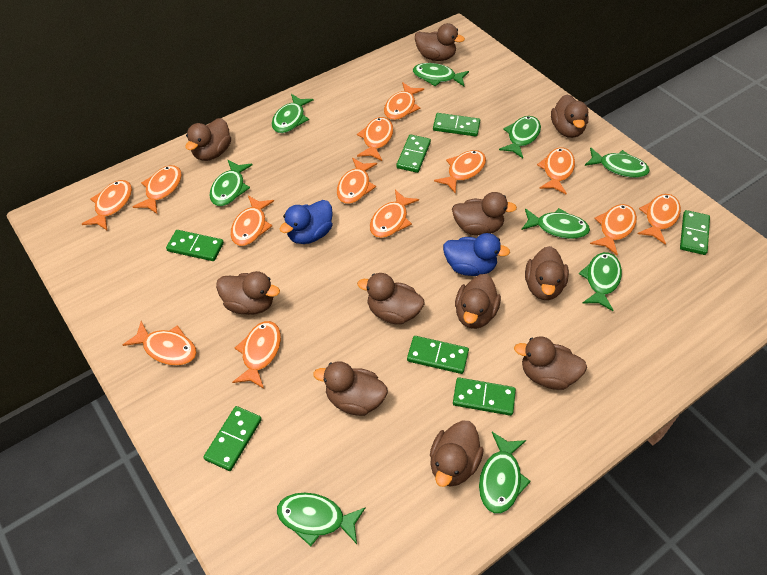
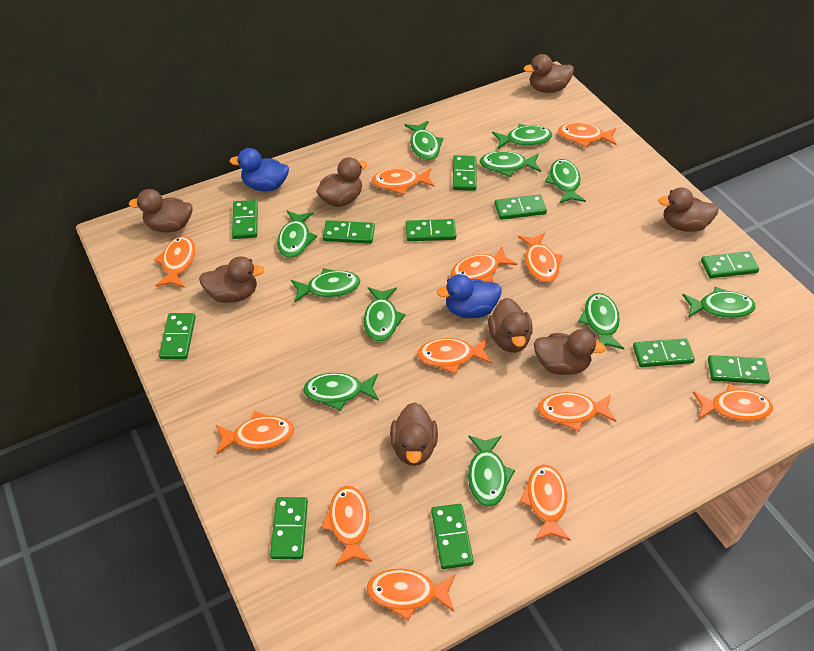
brown duck: [185,118,231,161] [216,271,280,315] [313,361,388,416] [357,273,424,324] [415,23,465,61] [430,421,484,487] [452,192,517,235] [455,274,501,329] [514,336,587,390] [525,246,569,300] [551,94,588,138] = 11 -> [129,189,193,233] [199,256,264,303] [316,157,367,207] [390,402,438,466] [488,298,533,353] [524,54,574,93] [534,329,606,375] [658,187,719,232] = 8
green domino: [166,230,224,261] [203,406,262,471] [396,134,431,173] [407,336,469,374] [433,113,480,137] [453,377,516,416] [680,210,710,255] = 7 -> [159,313,196,359] [232,200,258,239] [270,497,308,559] [323,220,375,244] [405,219,456,241] [431,504,474,569] [453,155,477,191] [494,195,547,220] [633,338,695,367] [701,251,759,278] [708,355,770,384] = 11
green fish: [210,160,253,206] [272,94,313,133] [277,493,366,547] [413,63,469,86] [479,432,531,514] [499,116,541,158] [521,208,590,239] [579,252,622,311] [585,148,650,178] = 9 -> [277,211,317,258] [291,268,360,303] [303,373,379,411] [364,287,405,342] [405,121,443,160] [468,435,515,507] [479,151,541,177] [492,124,552,149] [545,159,586,203] [578,293,625,349] [682,287,756,318] = 11
orange fish: [82,180,132,230] [123,321,197,366] [133,165,182,214] [230,196,274,246] [232,321,281,389] [337,158,377,204] [357,117,393,161] [370,190,419,238] [384,82,424,120] [434,150,486,194] [537,147,575,194] [590,204,637,255] [638,194,681,245] = 13 -> [154,236,196,288] [216,411,295,454] [321,486,372,566] [367,569,455,621] [372,168,435,195] [417,338,492,374] [451,246,517,282] [518,233,563,283] [519,464,571,541] [538,392,617,432] [558,123,617,148] [692,384,773,421] = 12

